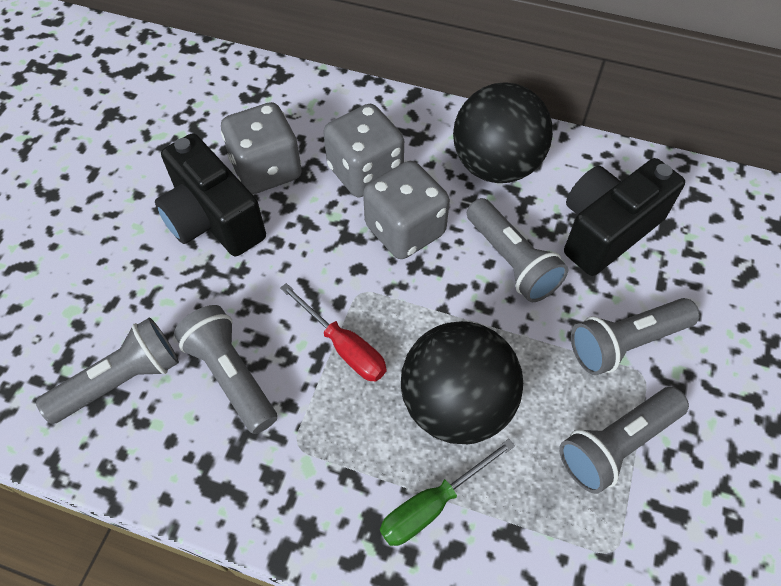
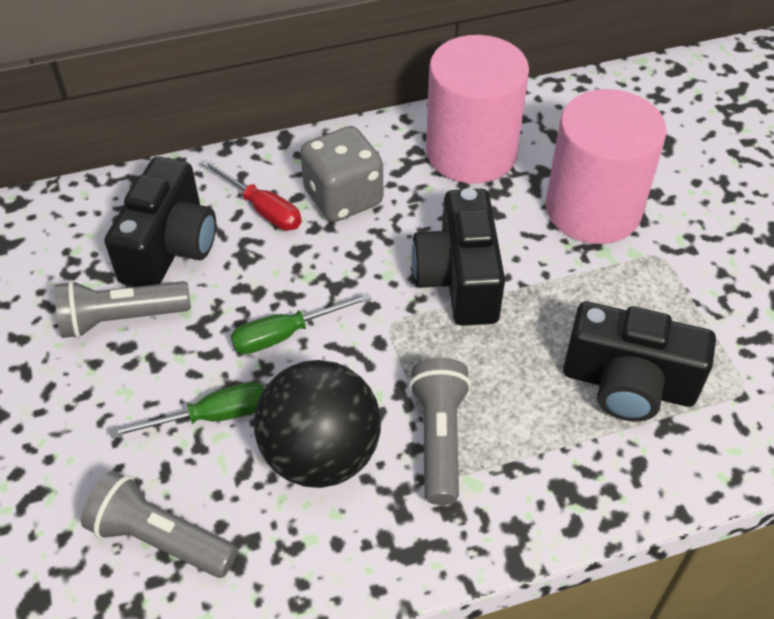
black ball: [401,321,523,444] [453,82,553,183] = 2 -> [254,360,381,488] = 1
black camera: [155,133,266,256] [564,158,685,276] = 2 -> [104,156,216,287] [412,188,505,326] [563,301,716,422] = 3
green screwdriver: [380,439,515,546] = 1 -> [110,382,264,438] [230,293,371,354] = 2
grey dice: [221,102,302,194] [323,104,404,198] [363,161,450,259] = 3 -> [300,126,383,222] = 1
grey flashlight: [36,317,179,424] [174,305,277,434] [467,198,569,302] [559,387,689,494] [571,298,700,375] = 5 -> [54,280,191,338] [81,471,238,578] [409,357,471,505] = 3
pink cylinder: none = 0 -> [426,35,529,184] [546,89,667,244] = 2

